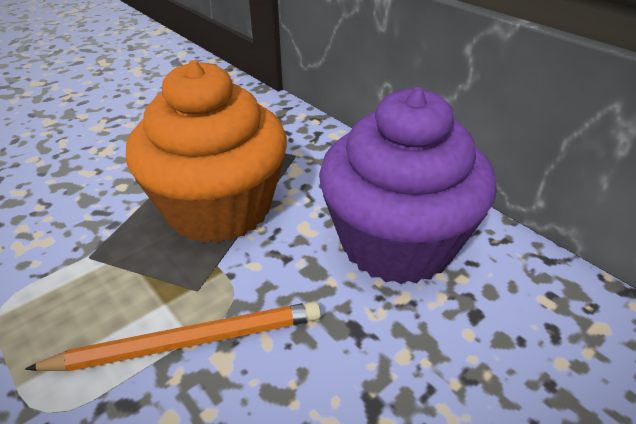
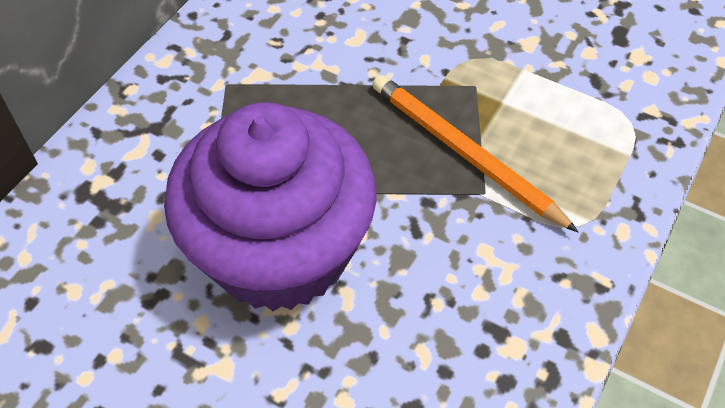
orange cupcake: [126,60,287,243] = 1 -> none = 0

